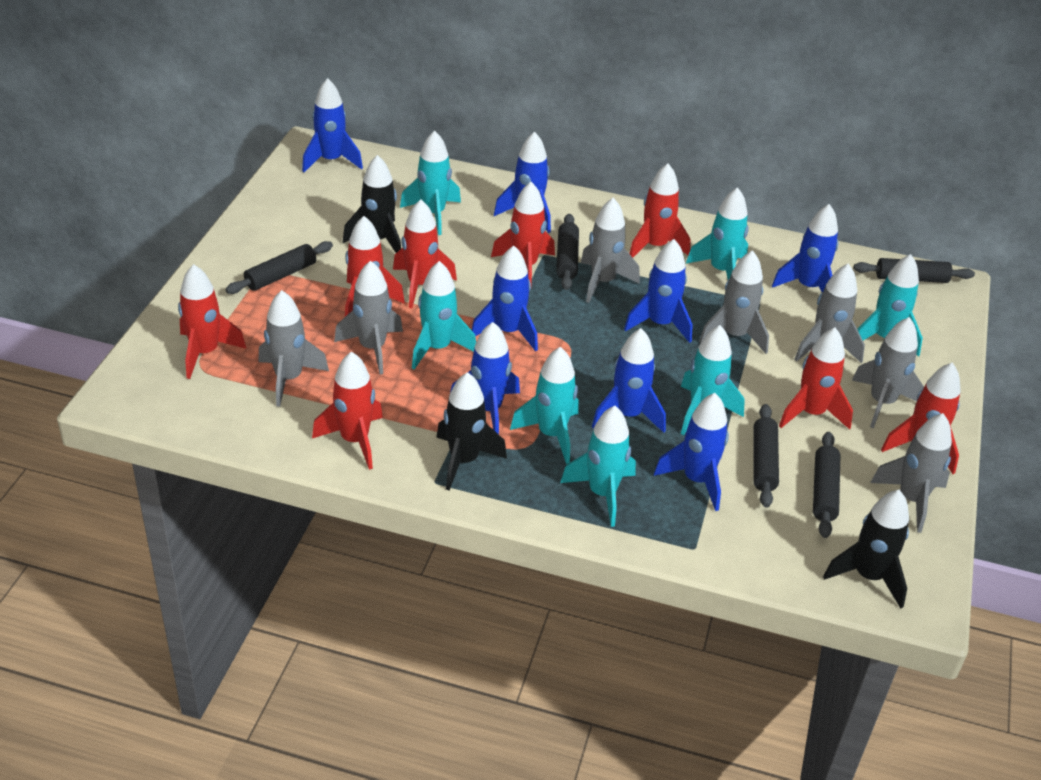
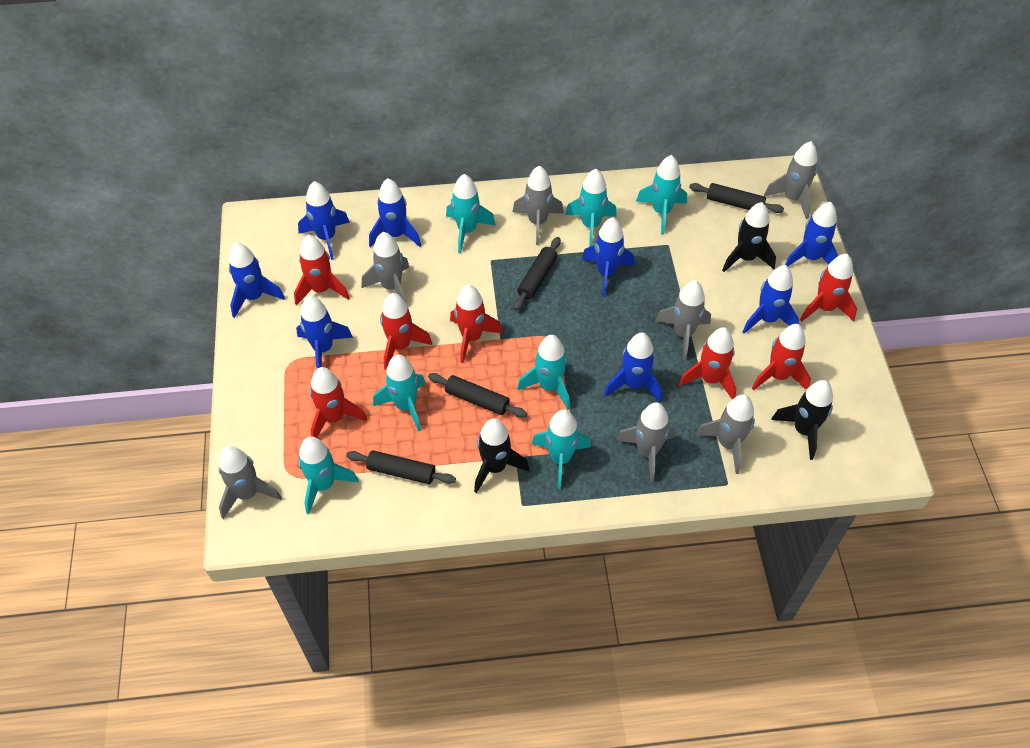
black rolling pin: [225,241,333,294] [556,214,579,290] [753,404,779,508] [813,432,840,538] [853,258,975,283] = 5 -> [346,450,456,484] [428,373,527,418] [514,237,561,311] [689,183,784,213] = 4
red rocket: [178,264,246,379] [312,352,383,470] [345,216,405,317] [393,199,457,308] [491,182,555,283] [629,163,691,258] [779,327,853,430] [881,363,961,474] = 8 -> [294,235,349,306] [310,367,367,438] [380,293,432,370] [450,285,502,363] [679,327,736,399] [752,324,811,390] [800,254,857,322] = 7

